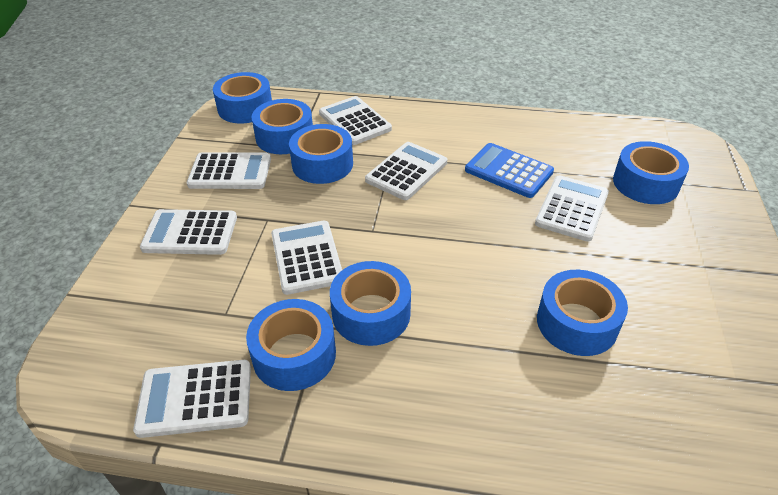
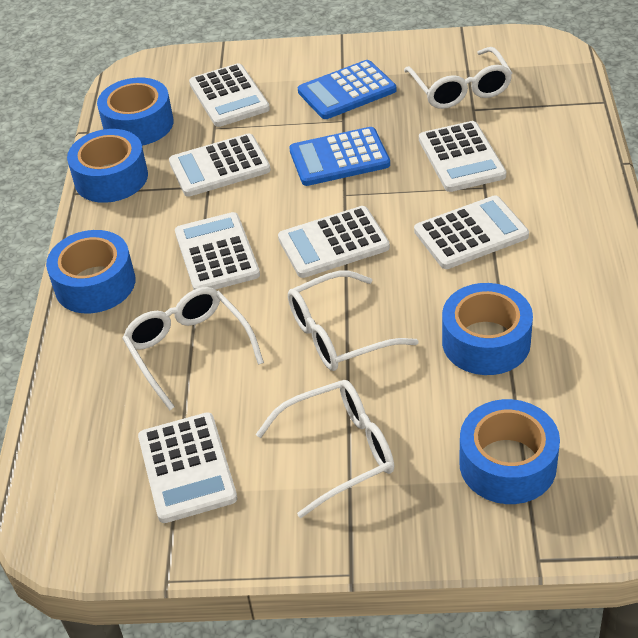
blue calculator: [465,143,554,198] = 1 -> [289,127,390,186] [298,60,396,119] = 2
blue tape: [213,72,272,123] [246,299,336,391] [251,99,313,154] [289,124,353,184] [330,261,411,346] [537,270,628,356] [613,141,689,204] = 7 -> [46,230,135,313] [67,129,148,203] [97,78,174,146] [442,283,533,375] [459,399,560,504] = 5
white glasses: none = 0 -> [122,287,264,410] [256,380,394,518] [288,271,419,371] [404,47,512,109] = 4

